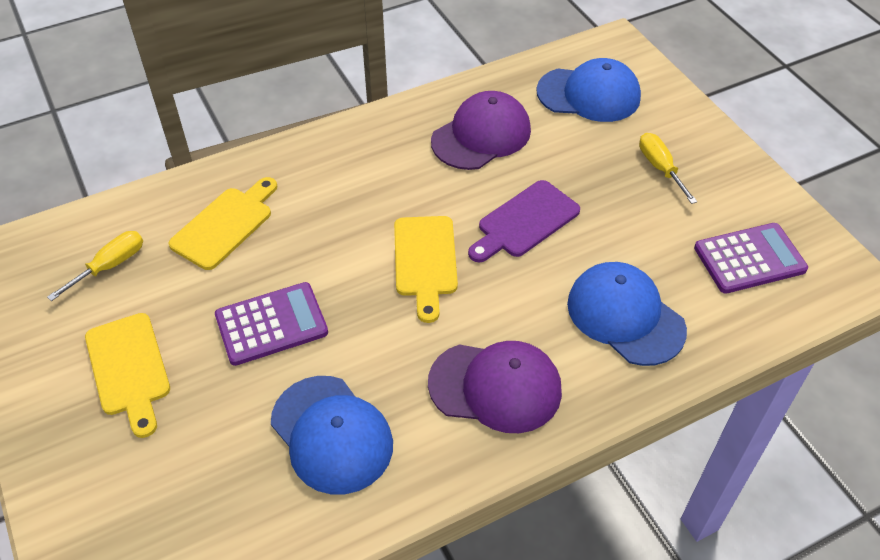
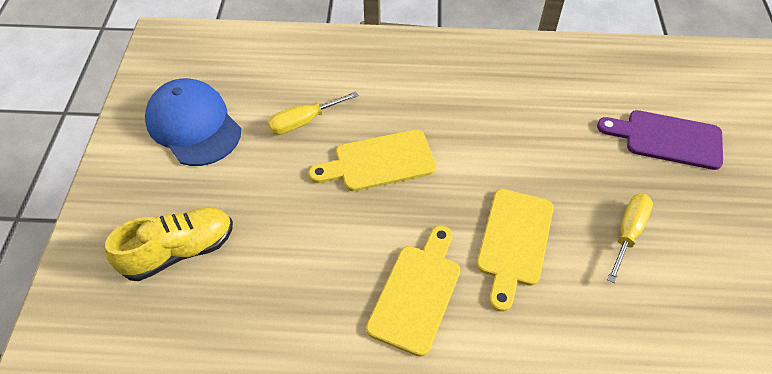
blue cap: [271,376,393,494] [536,58,641,122] [567,262,687,366] = 3 -> [145,78,241,166] = 1
purple calculator: [215,282,328,366] [694,223,808,294] = 2 -> none = 0
purple cap: [428,341,562,433] [431,91,531,170] = 2 -> none = 0
yellow shoe: none = 0 -> [105,208,233,281] = 1

